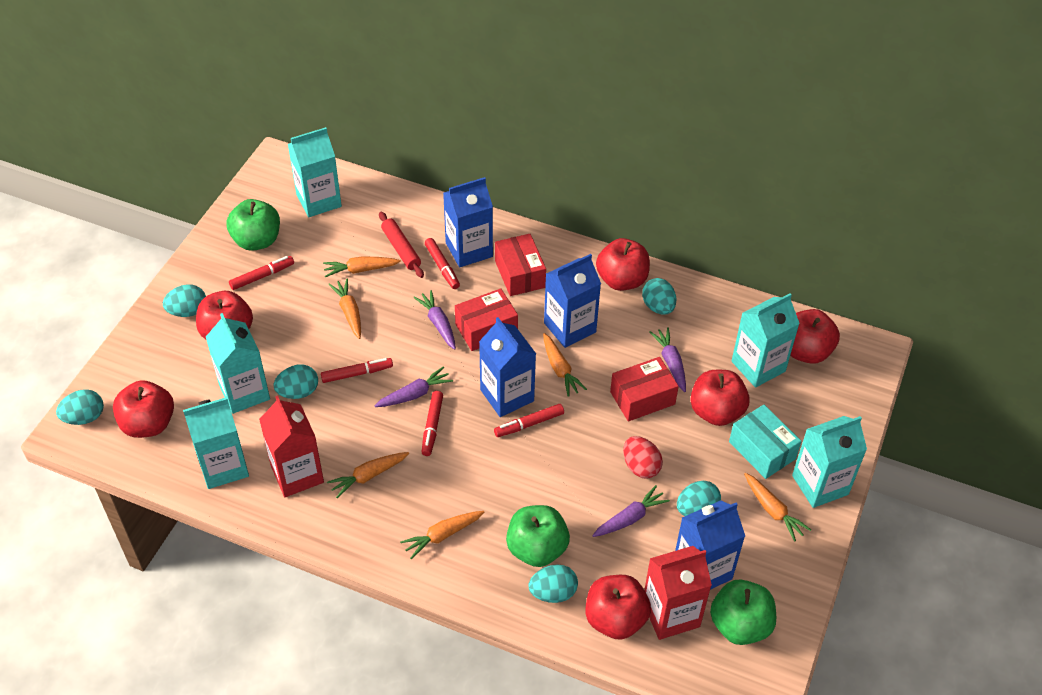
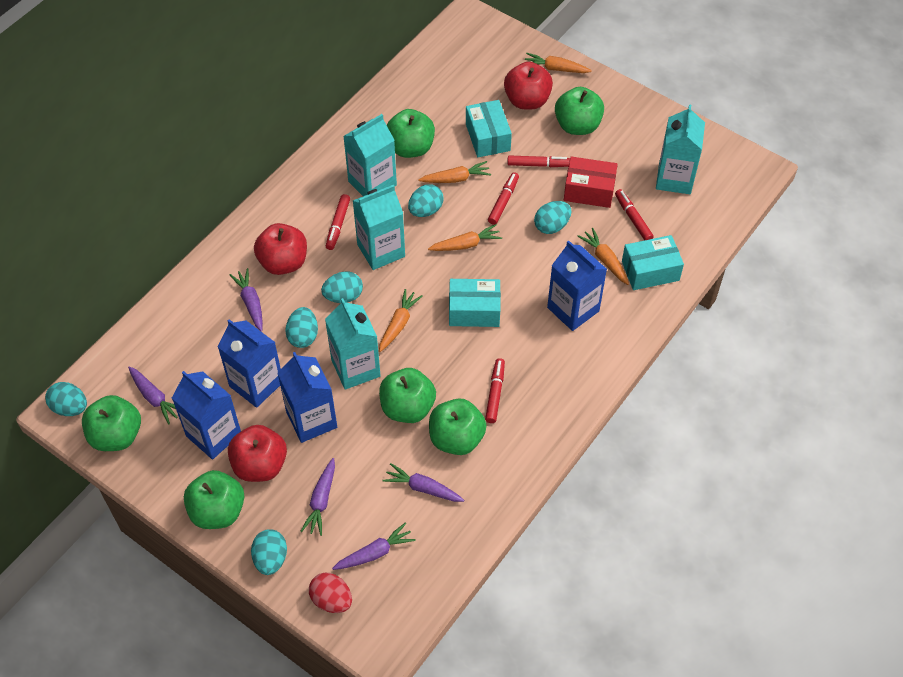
green apple: [226,199,280,251] [506,505,570,567] [710,579,776,645] = 3 -> [82,395,141,451] [184,470,245,529] [379,368,436,423] [387,109,435,158] [429,398,487,455] [555,87,604,135] = 6
orange carrot: [323,256,401,277] [327,452,409,498] [328,279,361,339] [400,511,484,559] [543,333,587,397] [744,473,811,541] = 6 -> [379,289,423,352] [418,161,491,183] [428,224,502,251] [525,53,592,73] [577,228,629,285] = 5
purple carrot: [375,366,453,407] [413,290,456,350] [592,485,670,537] [649,327,686,392] = 4 -> [128,366,178,424] [229,268,263,332] [300,458,335,536] [332,522,416,570] [382,463,464,502] = 5
red apple: [113,380,174,438] [196,291,253,339] [586,575,651,640] [596,238,650,291] [690,370,750,426] [790,309,840,364] = 6 -> [228,425,287,482] [254,223,307,275] [504,62,553,110] = 3
red box: [455,289,518,351] [495,234,546,296] [610,357,679,421] = 3 -> [564,157,618,208] = 1
red carton: [259,396,324,497] [644,546,712,640] = 2 -> none = 0
red rolling pin: [379,212,424,278] = 1 -> none = 0
turquoise box: [729,405,802,479] = 1 -> [449,279,501,327] [466,100,512,157] [622,235,684,290] = 3
turquoise carton: [183,397,249,489] [206,313,270,414] [288,127,342,217] [732,293,800,388] [792,416,867,508] = 5 -> [325,298,381,390] [343,114,397,196] [353,185,405,270] [656,104,705,194] = 4

